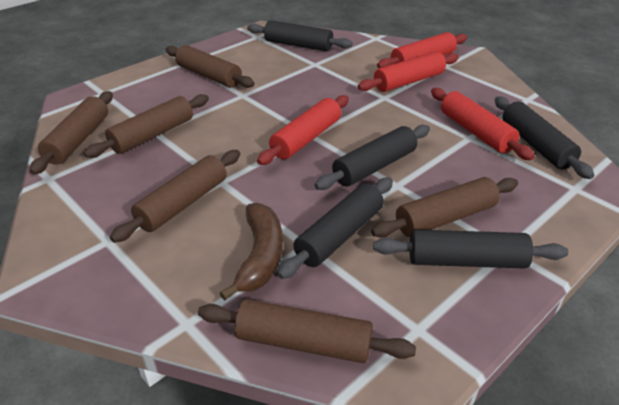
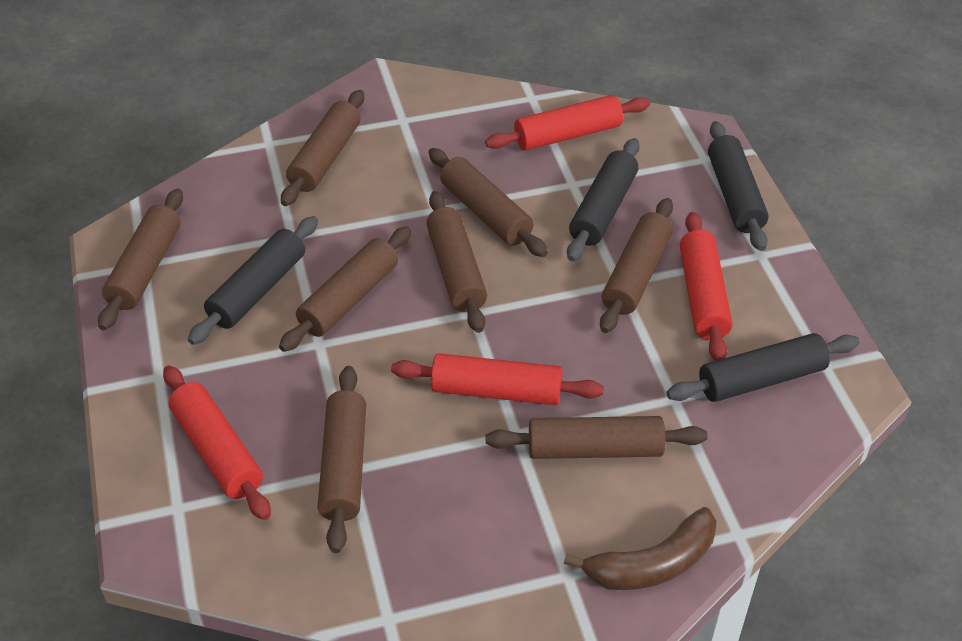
black rolling pin: [247,20,353,51] [277,177,393,279] [315,125,430,190] [373,230,568,269] [495,96,594,179] = 5 -> [188,216,318,345] [567,138,640,261] [666,333,860,402] [708,121,769,251] = 4
brown rolling pin: [29,91,113,175] [84,94,209,158] [110,150,240,243] [166,45,255,88] [198,299,416,363] [371,177,518,238] = 6 -> [98,189,183,330] [279,226,412,352] [281,90,364,206] [317,366,366,553] [426,191,487,333] [429,148,548,257] [486,416,707,459] [600,198,673,333] = 8

